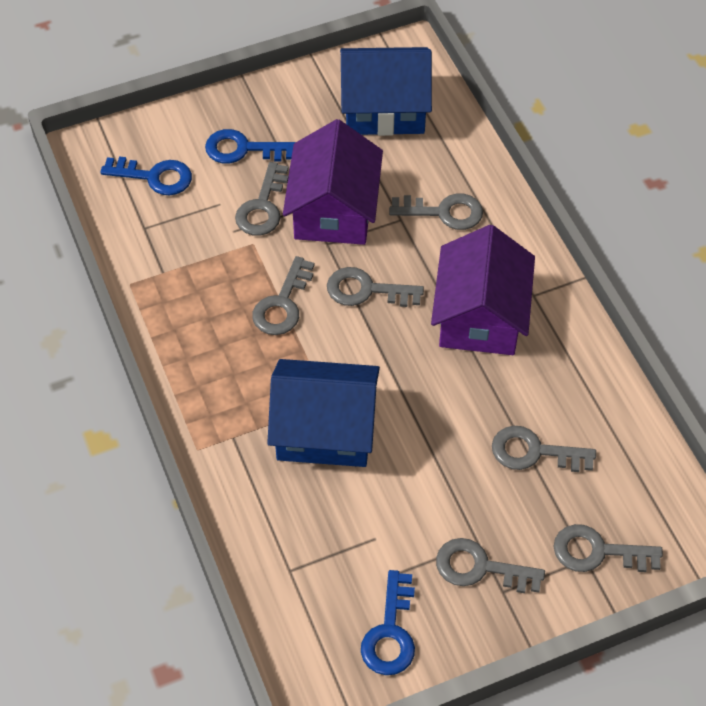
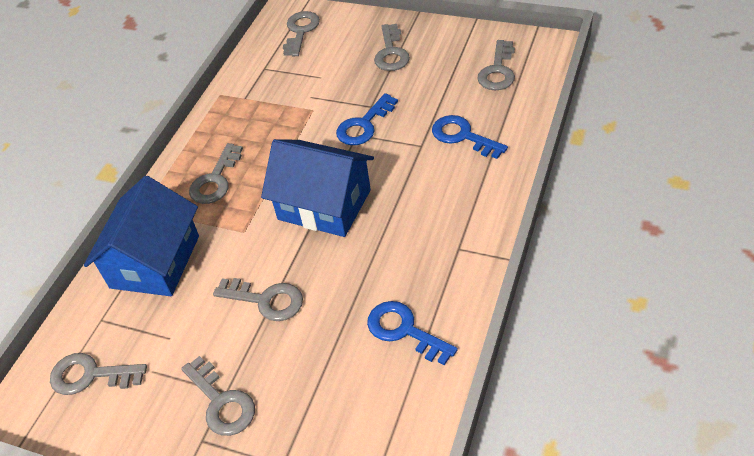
purple house: [283,119,383,245] [431,225,535,355] = 2 -> none = 0

